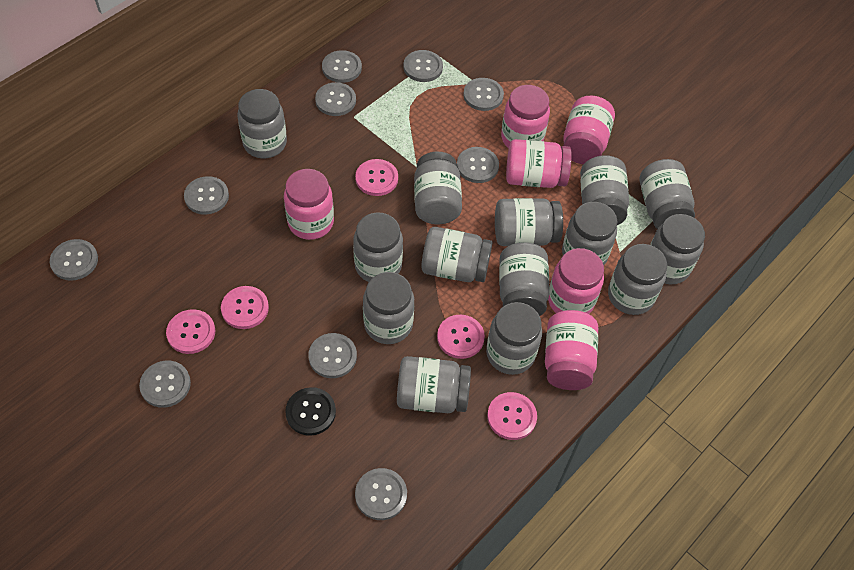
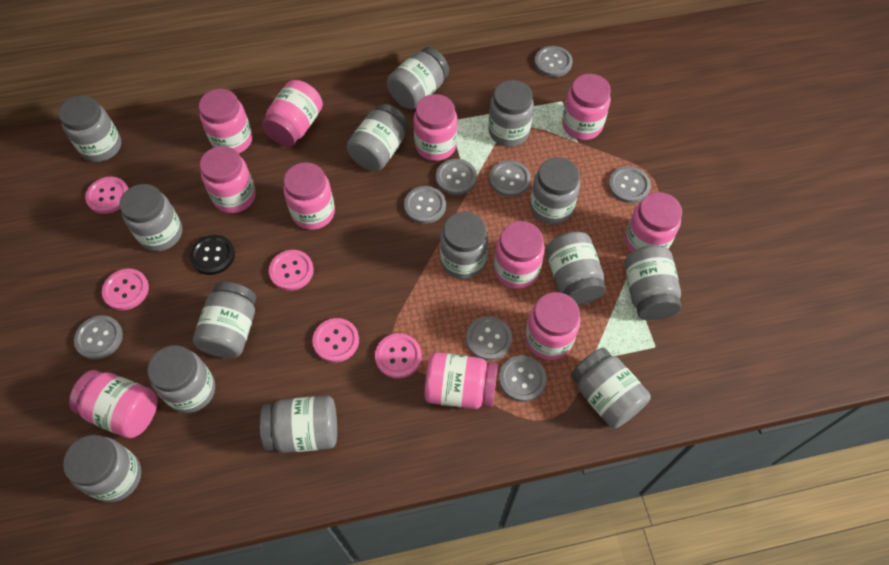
grey button: [50,239,98,281] [139,361,191,408] [184,176,229,215] [308,333,357,378] [315,82,356,116] [322,50,362,83] [355,468,407,520] [403,50,443,82] [457,147,499,183] [463,78,504,111] = 10 -> [74,315,123,360] [404,186,446,224] [436,159,477,195] [466,316,512,361] [489,160,531,197] [499,355,546,402] [534,46,573,77] [608,166,651,203] = 8
pink jar: [284,169,334,240] [501,85,550,148] [506,139,572,188] [545,310,598,390] [548,248,604,314] [563,96,615,164] = 6 -> [69,370,157,438] [199,89,252,153] [200,146,256,213] [262,80,323,147] [283,162,335,230] [413,94,458,161] [425,352,498,409] [494,221,545,289] [525,292,580,360] [562,74,611,140] [625,192,682,252] = 11

